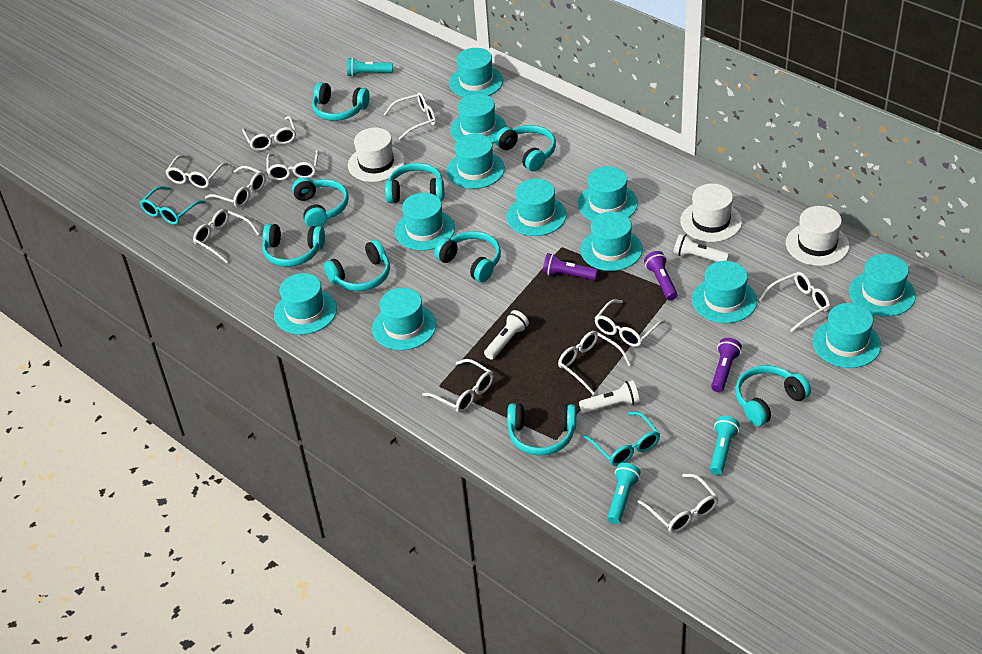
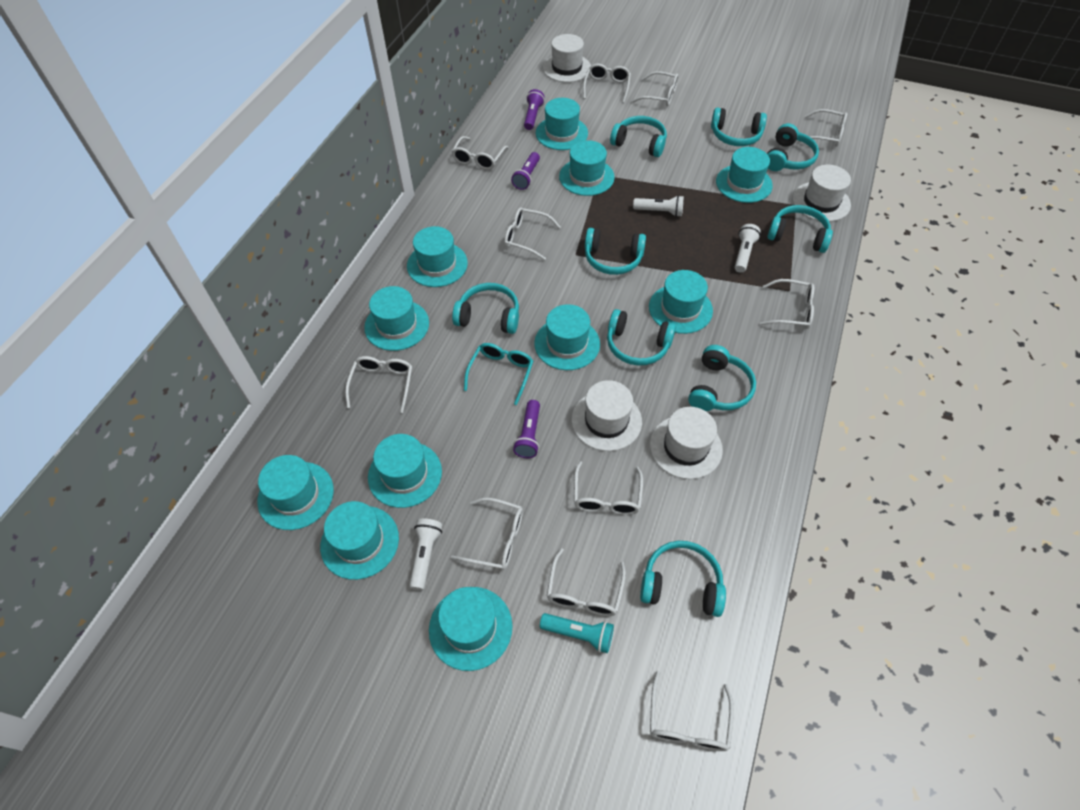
turquoise flashlight: [347,57,393,77] [607,463,641,524] [710,416,740,475] = 3 -> [540,613,614,653] = 1
turquoise glasses: [140,186,206,225] [584,412,660,466] = 2 -> [464,343,533,405] = 1
turquoise hat: [274,273,337,335] [372,288,436,350] [395,193,455,251] [447,134,505,189] [449,48,503,97] [450,94,506,144] [506,178,567,236] [578,166,638,221] [580,211,642,271] [692,261,757,323] [813,303,881,368] [849,254,916,317] = 12 -> [257,455,334,530] [320,501,399,580] [364,286,429,351] [368,434,442,508] [407,226,468,287] [429,587,513,671] [534,304,600,370] [536,98,588,150] [559,140,615,196] [649,270,713,334] [716,147,773,203] = 11
white hat: [348,128,405,182] [680,184,742,242] [786,206,850,266] = 3 -> [543,34,591,82] [571,380,642,451] [650,407,723,479] [793,165,851,222] = 4

